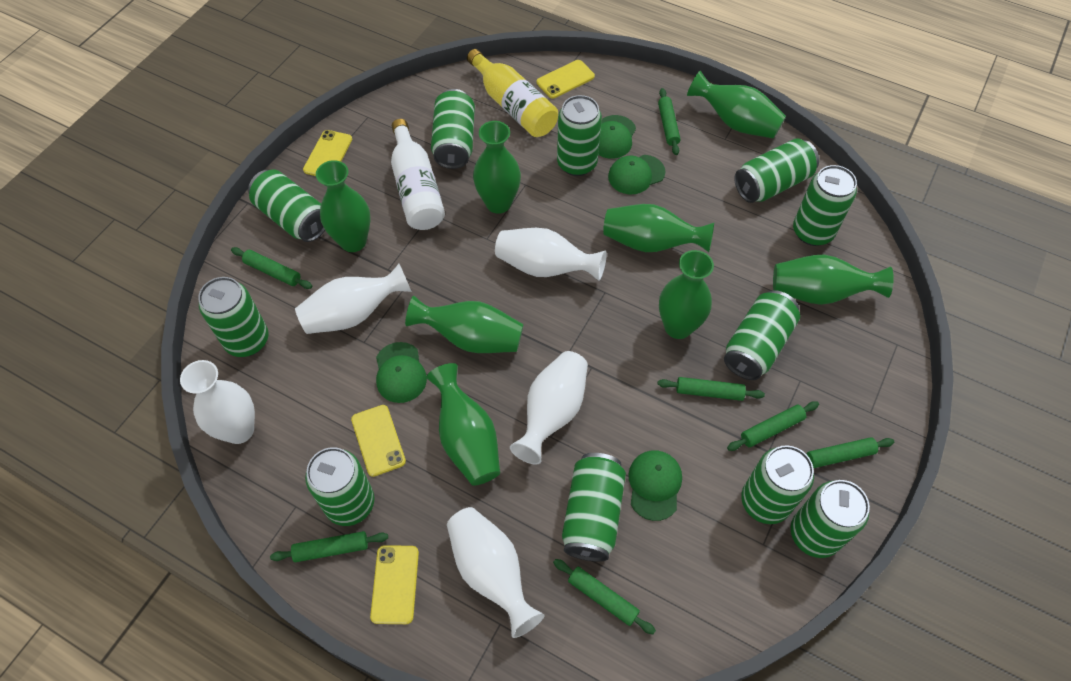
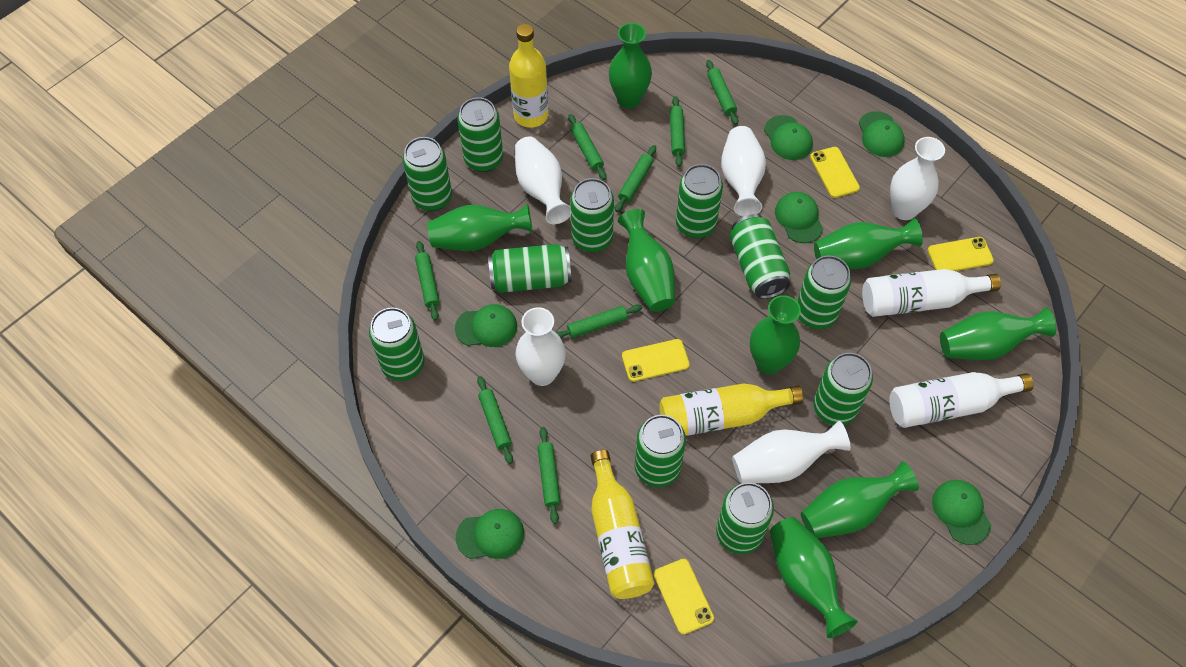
green cap: [376,342,427,403] [598,115,636,159] [608,155,665,194] [629,450,682,521] = 4 -> [455,304,517,347] [456,509,524,559] [764,115,813,160] [775,192,823,243] [859,111,905,157] [932,480,991,545] = 6
green rolling pin: [231,247,312,289] [270,531,388,562] [553,559,656,634] [658,88,680,155] [658,377,765,401] [727,401,819,451] [807,437,894,468] = 7 -> [415,241,440,320] [477,376,513,464] [537,427,561,524] [556,305,642,338] [568,114,606,180] [615,145,656,212] [670,96,685,167] [706,60,738,125] = 8
white bottle: [391,119,445,230] = 1 -> [862,269,1001,317] [889,372,1033,428] = 2
yellow bottle: [467,49,558,137] = 1 -> [509,24,548,128] [591,450,654,599] [659,383,803,436] = 3

